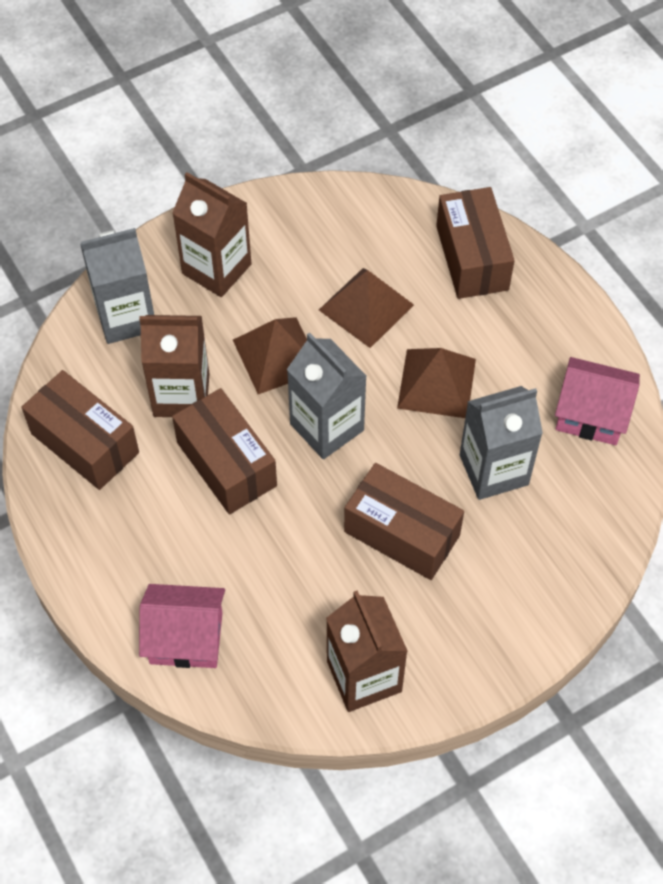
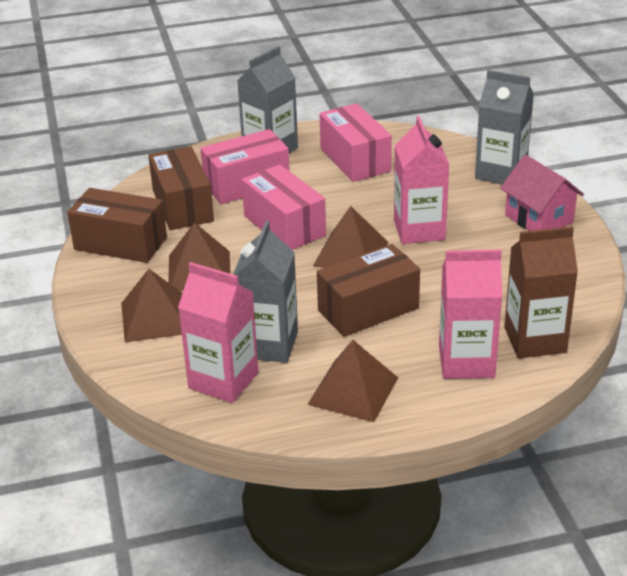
brown box: [21,370,139,490] [172,388,277,515] [344,463,464,580] [436,187,515,299] = 4 -> [67,188,167,263] [148,146,214,230] [317,244,420,337] = 3
brown carton: [139,315,210,417] [172,172,251,297] [326,590,407,712] = 3 -> [504,226,578,358] = 1
brown pyramid: [233,317,307,394] [319,268,414,348] [397,348,476,418] = 3 -> [121,269,182,342] [168,222,231,291] [307,340,398,422] [313,206,389,268] = 4
pink box: none = 0 -> [200,129,290,204] [242,164,326,250] [320,103,392,182] = 3
pink carton: none = 0 -> [178,262,259,403] [394,116,450,244] [439,250,502,379] = 3
pink house: [139,584,225,668] [555,357,640,445] = 2 -> [500,155,584,231] = 1

